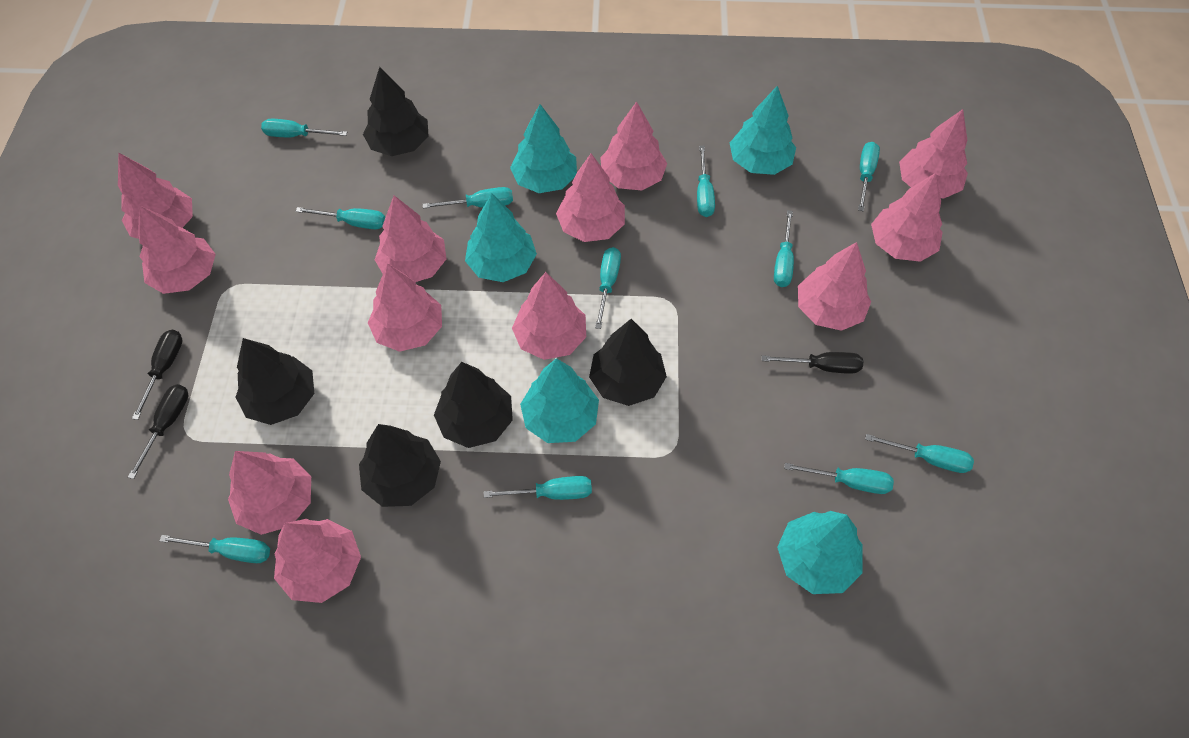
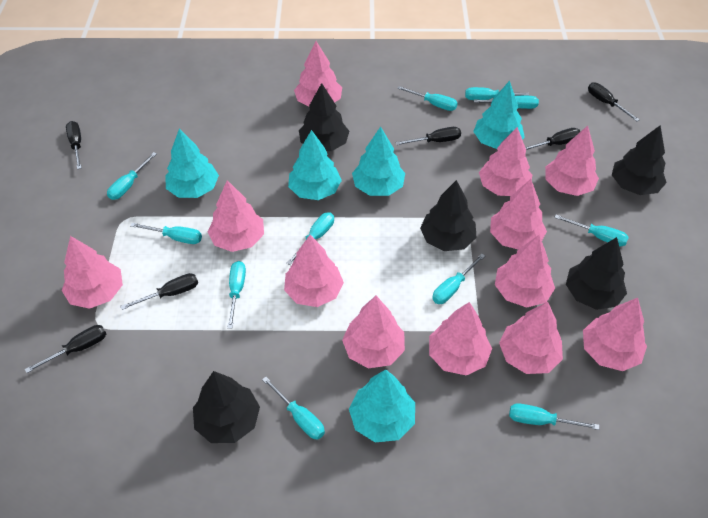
black screwdriver: [128,384,188,479] [132,329,183,420] [762,352,863,374] = 3 -> [25,325,106,373] [66,121,82,169] [120,273,198,310] [396,127,461,145] [525,128,580,150] [588,82,640,121] = 6

